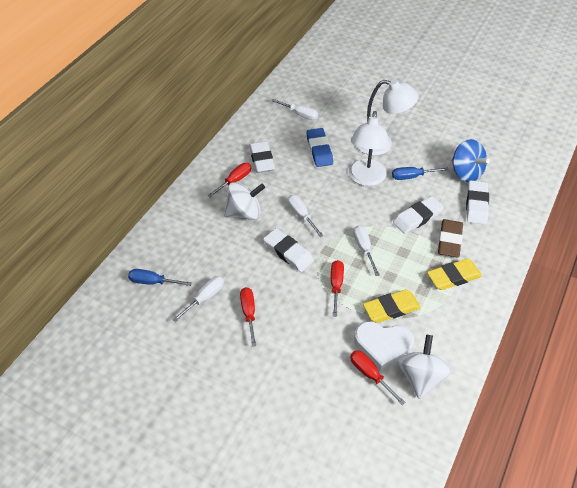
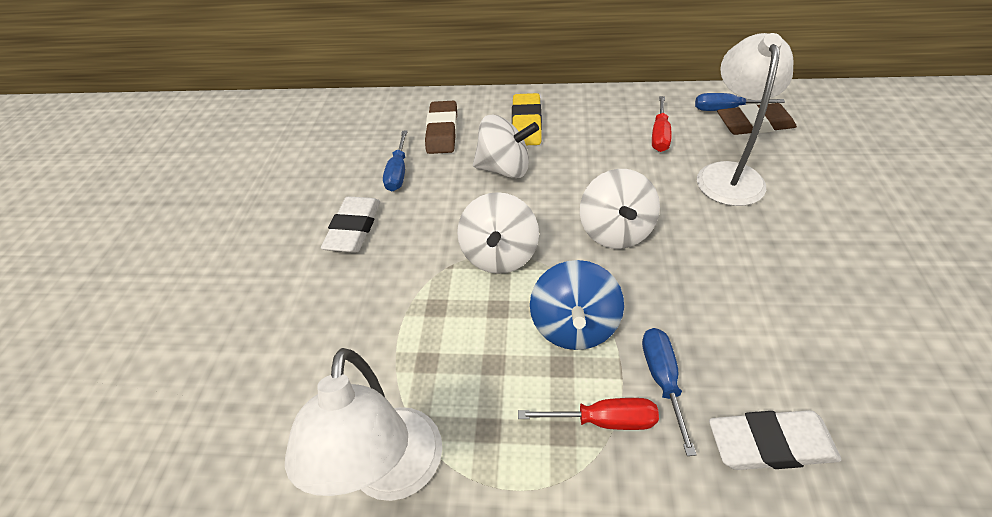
blue eraser: [306,128,333,167] = 1 -> none = 0
blue screwdriver: [128,269,192,286] [392,167,448,180] = 2 -> [383,131,408,191] [642,328,697,456] [695,93,785,111] = 3
brown eraser: [438,219,463,257] = 1 -> [425,101,457,154] [717,103,797,135] = 2
red screwdriver: [207,163,251,197] [240,287,256,347] [331,260,344,316] [350,350,405,405] = 4 -> [518,398,659,430] [652,96,672,152] = 2
white eraser: [249,141,275,173] [263,228,314,272] [393,196,444,234] [466,180,489,224] = 4 -> [321,196,380,253] [709,410,841,470] = 2
white heart: [354,321,414,372] = 1 -> none = 0
white screwdriver: [172,276,224,322] [271,99,318,120] [288,195,324,237] [354,225,380,276] = 4 -> none = 0
white spinning top: [224,182,265,220] [398,335,452,399] = 2 -> [457,192,539,274] [473,115,539,178] [580,169,660,249] = 3
yellow eraser: [363,290,421,323] [427,258,482,290] = 2 -> [512,93,542,145] = 1

